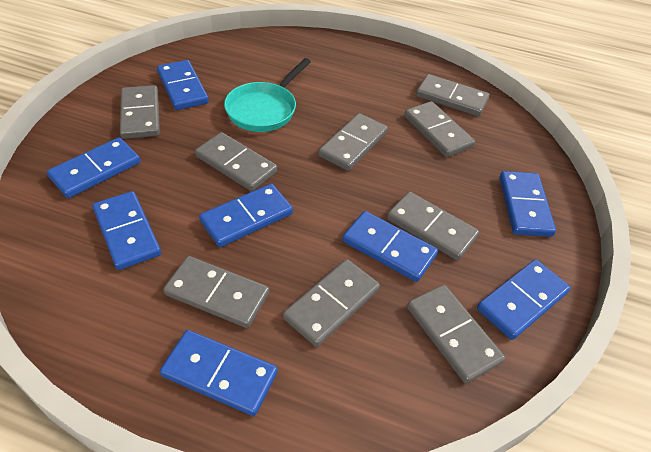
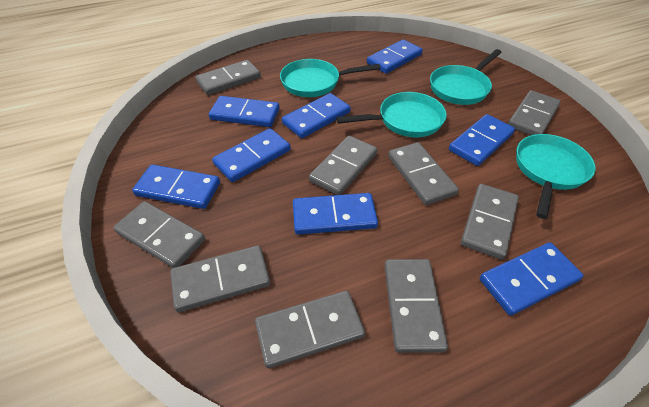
turquoise pan: [224,58,311,132] = 1 -> [280,59,381,97] [336,92,447,137] [430,49,502,105] [516,134,595,219] = 4

